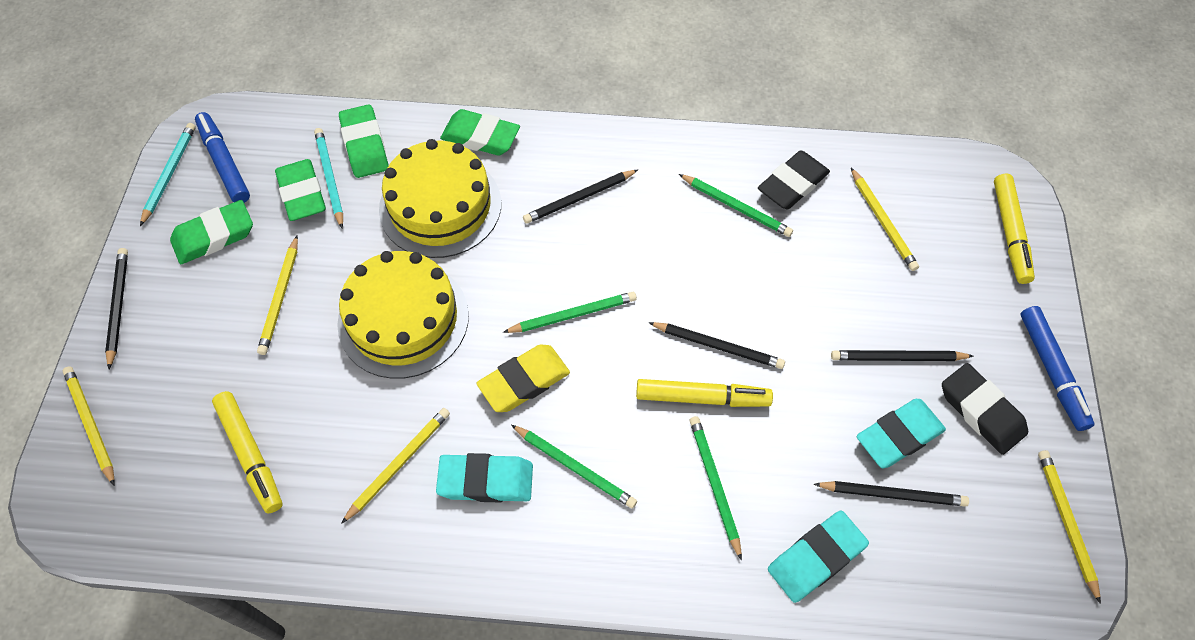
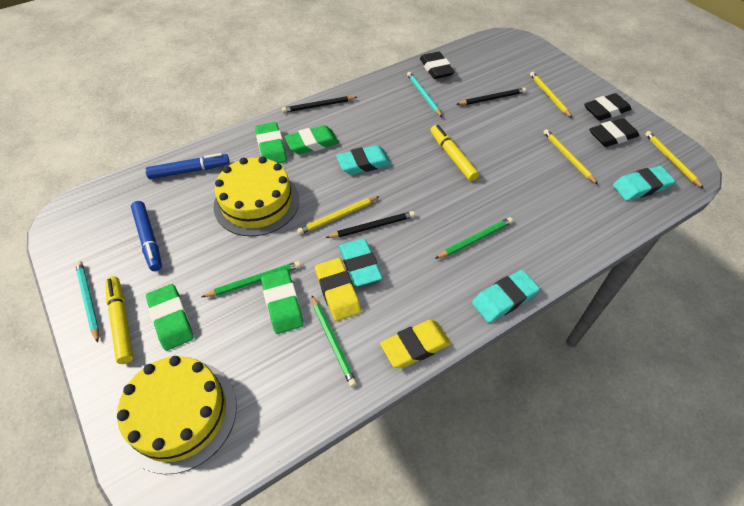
black eraser: [758,150,830,209] [942,363,1028,455] = 2 -> [420,52,455,79] [584,93,631,121] [589,118,639,147] = 3
black pencil: [105,248,128,369] [523,170,638,224] [648,322,785,369] [814,481,969,507] [831,350,974,361] = 5 -> [282,96,357,113] [325,211,415,238] [456,88,526,105] = 3
green pencil: [503,292,637,333] [511,425,637,509] [679,174,793,237] [690,416,742,561] = 4 -> [202,261,301,297] [312,296,357,387] [435,217,513,259] = 3
turquoise eraser: [436,453,533,503] [768,511,869,603] [857,399,946,468] = 3 -> [336,145,392,175] [339,239,382,286] [472,270,540,323] [613,166,675,201] = 4
yellow eraser: [476,345,570,412] = 1 -> [315,258,361,321] [380,320,451,368] = 2
yellow marker: [212,391,283,513] [636,379,773,407] [994,173,1035,284] = 3 -> [106,276,134,364] [430,125,479,181] = 2
yellow pencil: [62,367,115,486] [257,236,298,355] [341,408,450,524] [851,168,919,271] [1038,450,1101,604] = 5 -> [297,196,380,235] [530,72,572,118] [543,129,598,184] [645,131,704,189] = 4

